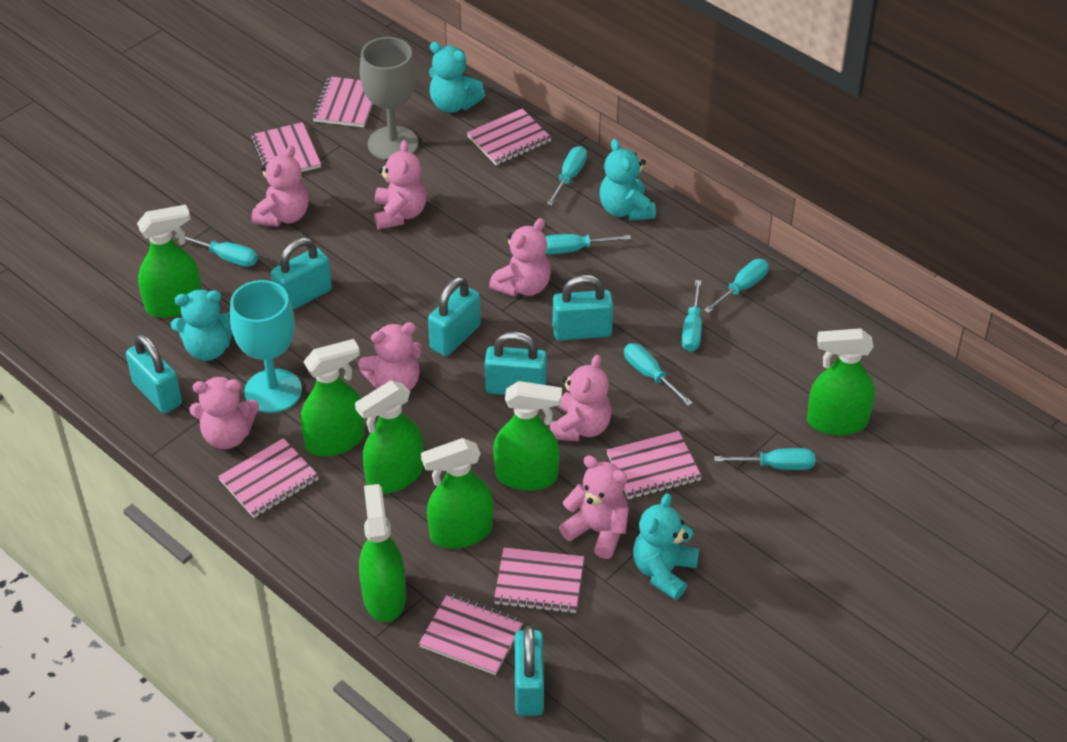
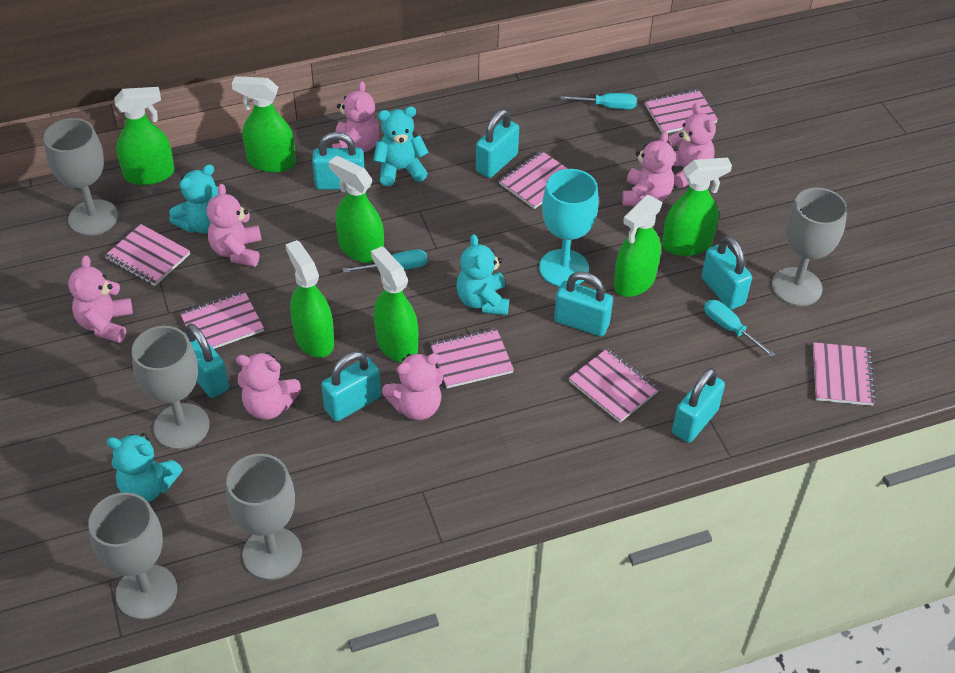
grey goblet: [360,37,418,160] = 1 -> [43,118,118,236] [88,492,177,620] [132,326,210,450] [226,454,302,580] [771,188,847,306] = 5
turquoise padlock: [126,334,182,414] [271,238,332,310] [428,277,481,356] [485,331,547,395] [514,625,544,716] [553,275,613,341] = 6 -> [185,323,229,398] [312,132,365,190] [321,351,381,422] [476,109,519,178] [554,271,613,337] [672,368,725,443] [701,236,752,310] = 7
turquoise screwdriver: [174,233,258,267] [545,234,631,254] [546,146,587,206] [624,343,693,406] [682,280,702,352] [704,259,769,313] [714,448,815,470] = 7 -> [342,249,427,273] [560,93,637,109] [704,300,775,357] = 3

